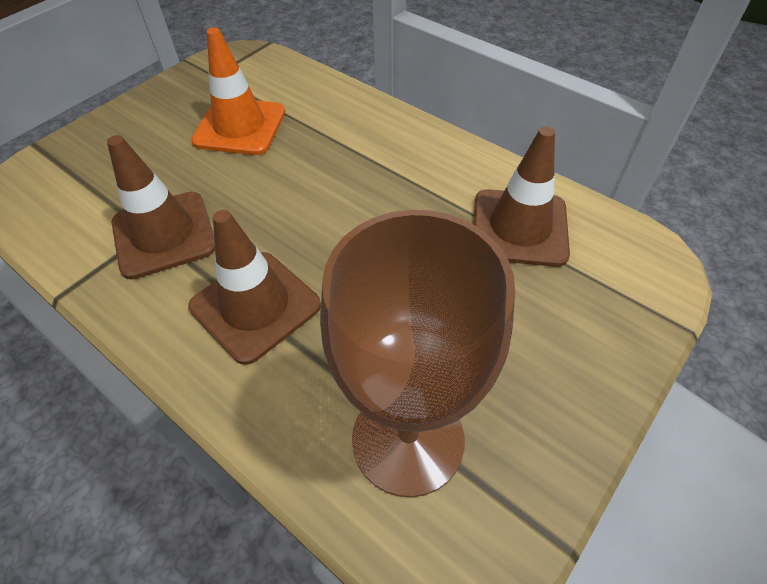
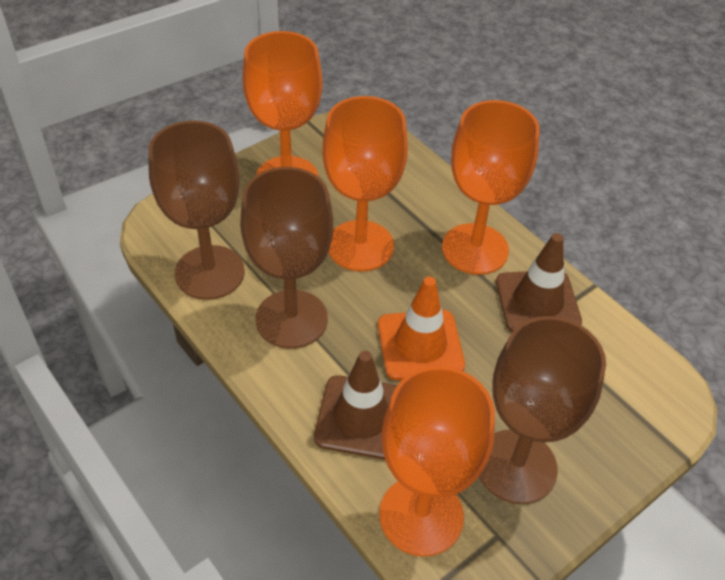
brown goblet: [320,210,515,497] = 1 -> [148,120,245,300] [240,167,333,349] [479,316,606,504] = 3
brown traffic cone: [107,135,215,279] [188,210,321,365] [474,126,570,267] = 3 -> [314,351,397,460] [496,233,582,332] = 2
orange goblet: none = 0 -> [243,31,322,176] [323,96,408,271] [379,366,495,557] [442,100,539,275] = 4

